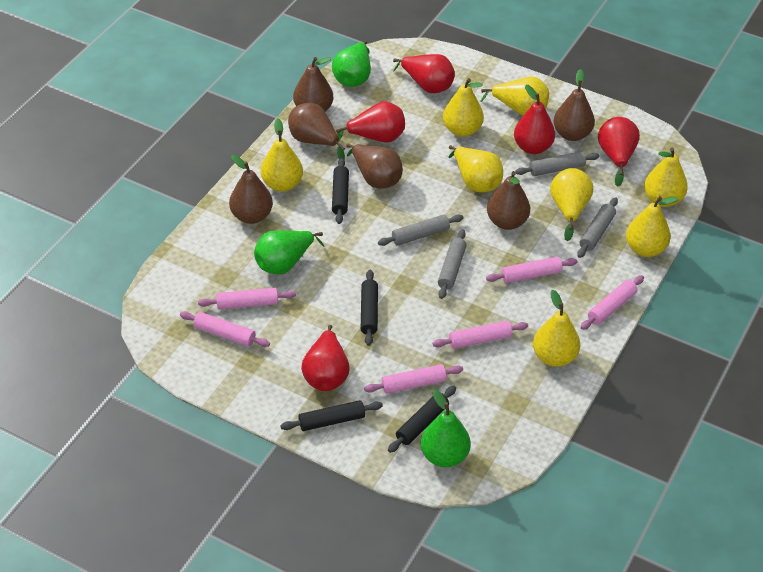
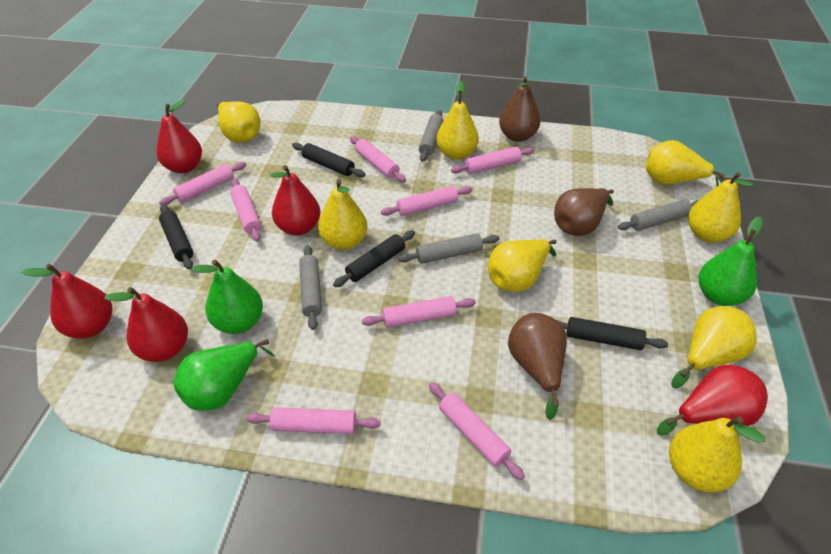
brown pear: [229,155,273,224] [288,103,345,160] [293,57,333,112] [346,144,403,188] [487,171,530,230] [554,69,595,141] = 6 -> [499,76,540,142] [508,313,567,420] [554,188,614,236] = 3
pink rolling pin: [180,311,270,347] [198,288,296,310] [364,364,463,394] [433,321,528,349] [486,257,577,283] [581,275,644,330] = 6 -> [159,162,246,205] [230,179,261,242] [246,407,381,434] [350,136,406,182] [362,296,476,328] [381,186,472,216] [429,382,525,480] [451,147,534,174] = 8

